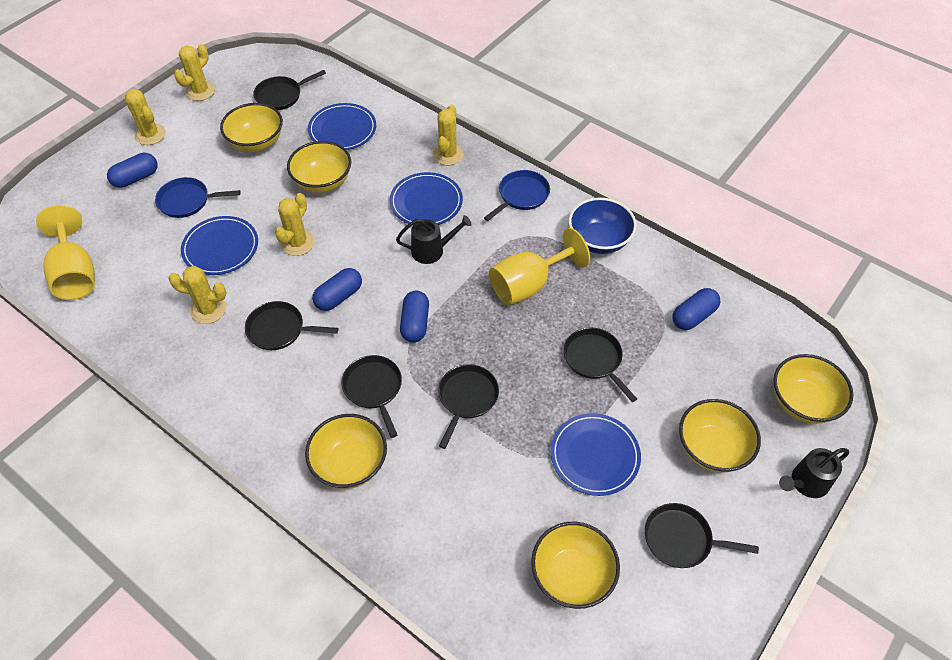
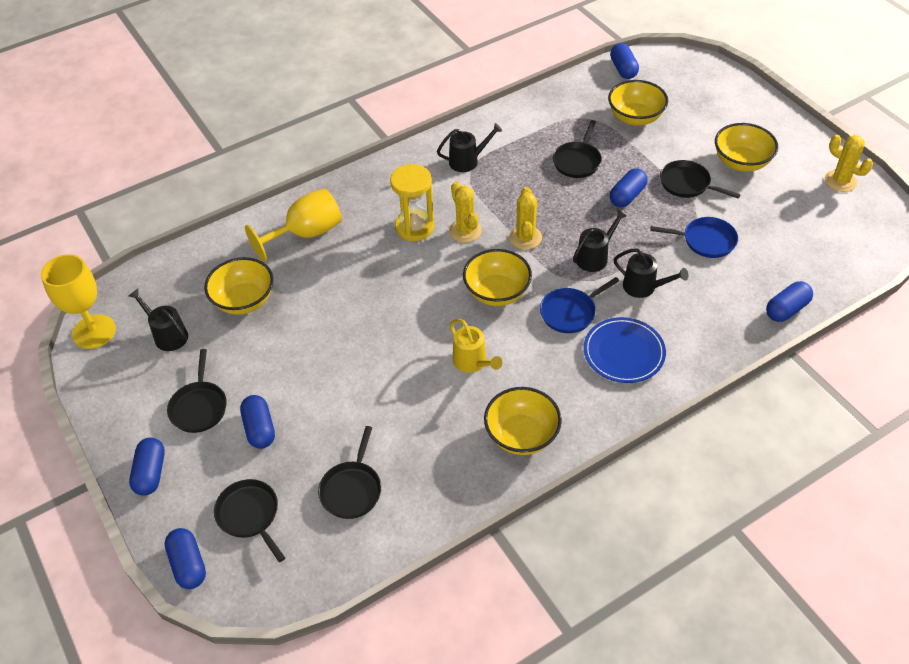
black pan: [245,301,338,350] [253,70,326,110] [342,355,402,438] [438,364,499,449] [564,328,637,402] [645,503,759,568] = 6 -> [167,349,227,433] [214,479,285,562] [318,426,381,519] [553,120,602,178] [660,160,741,198] = 5
black watering can: [396,215,472,264] [779,448,849,498] = 2 -> [129,289,188,351] [437,123,502,172] [573,209,627,272] [614,248,688,298] = 4
blue bowl: [569,198,637,254] = 1 -> none = 0
blue capsule: [107,153,158,188] [312,268,362,311] [400,291,429,342] [672,288,721,330] = 4 -> [129,438,165,496] [164,528,206,589] [240,395,275,449] [610,43,639,79] [610,168,648,207] [766,281,813,322] = 6
blue plate: [181,216,258,275] [308,103,376,150] [390,172,463,225] [551,413,641,496] = 4 -> [584,317,666,383] = 1
yellow bowl: [220,103,283,152] [287,141,351,193] [305,414,387,489] [531,522,620,609] [679,399,761,473] [774,354,853,424] = 6 -> [204,257,274,315] [463,249,532,306] [484,387,562,455] [608,80,668,126] [715,123,778,172] = 5
yellow cactus: [125,89,166,145] [168,266,227,324] [174,44,215,101] [275,193,315,256] [433,105,464,165] = 5 -> [449,182,482,243] [509,187,542,250] [825,135,873,192] = 3
yellow hourglass: none = 0 -> [390,164,435,241] = 1
yellow watering can: none = 0 -> [450,319,502,373] = 1

